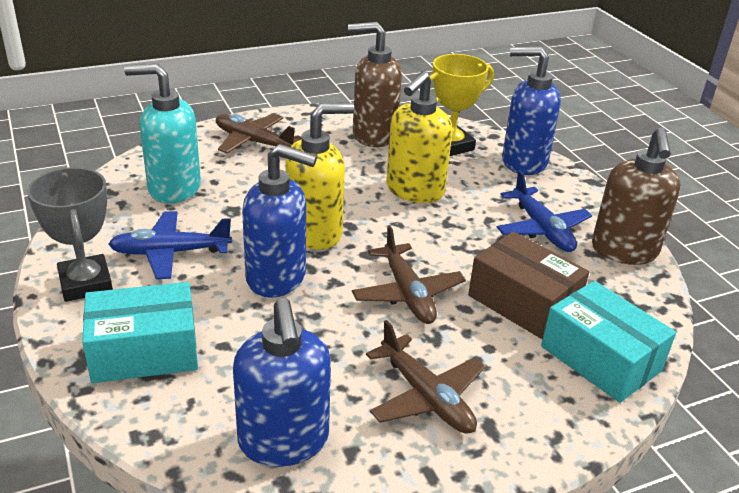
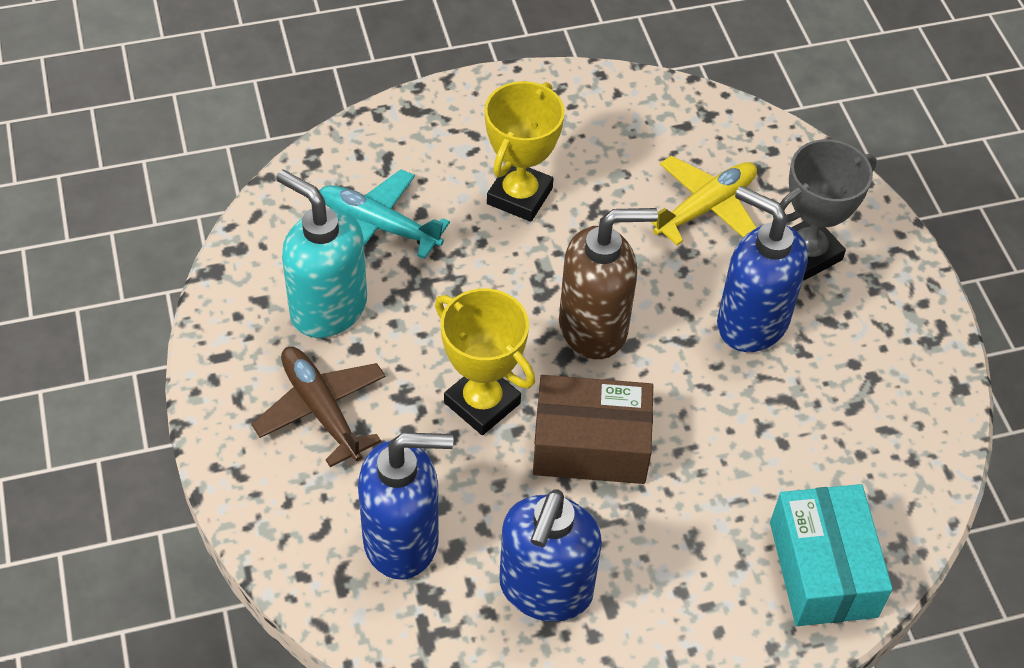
blue plane: [109,211,232,279] [497,170,592,252] = 2 -> none = 0
brown plane: [216,114,301,153] [352,225,466,324] [366,320,485,434] = 3 -> [252,347,386,467] = 1
brown soap dispenser: [348,22,402,147] [592,127,680,265] = 2 -> [559,208,658,359] = 1
turquoise box: [82,282,198,383] [541,281,676,403] = 2 -> [770,484,893,626] = 1
turquoise plane: none = 0 -> [319,169,450,259] = 1
yellow plane: none = 0 -> [651,156,757,245] = 1
yellow soap dispenser: [285,103,354,250] [386,71,453,203] = 2 -> none = 0
yellow trophy: [429,54,494,156] = 1 -> [435,288,535,435] [484,81,565,222] = 2

